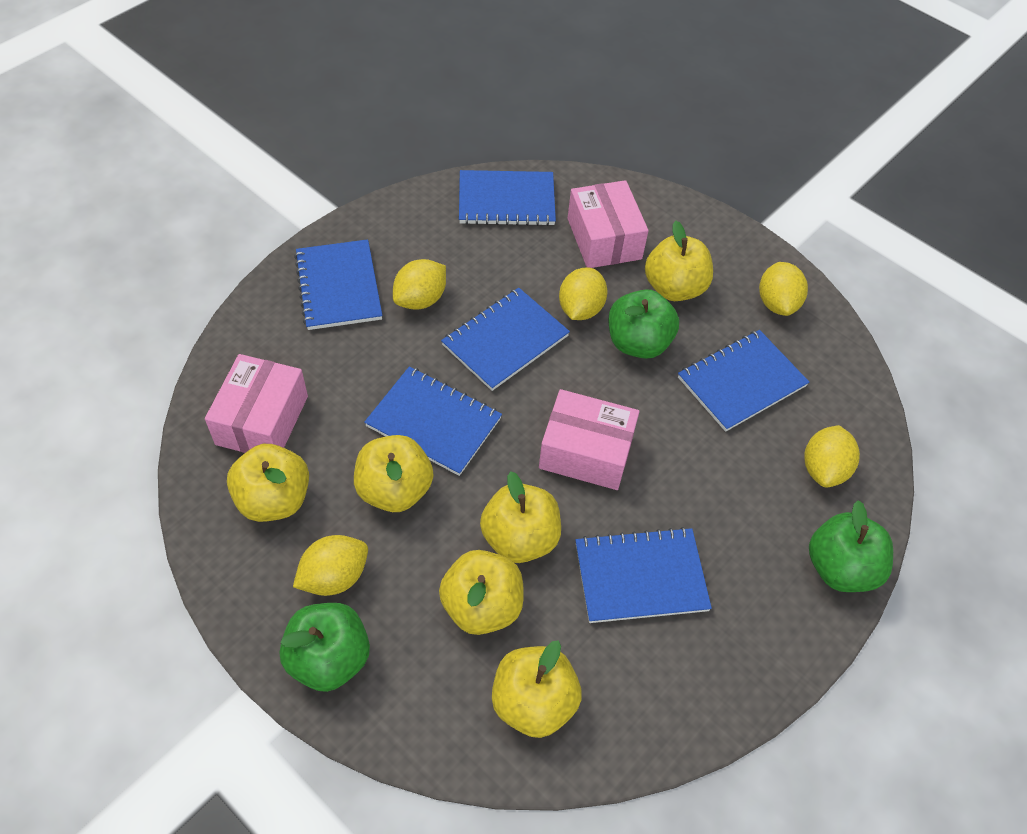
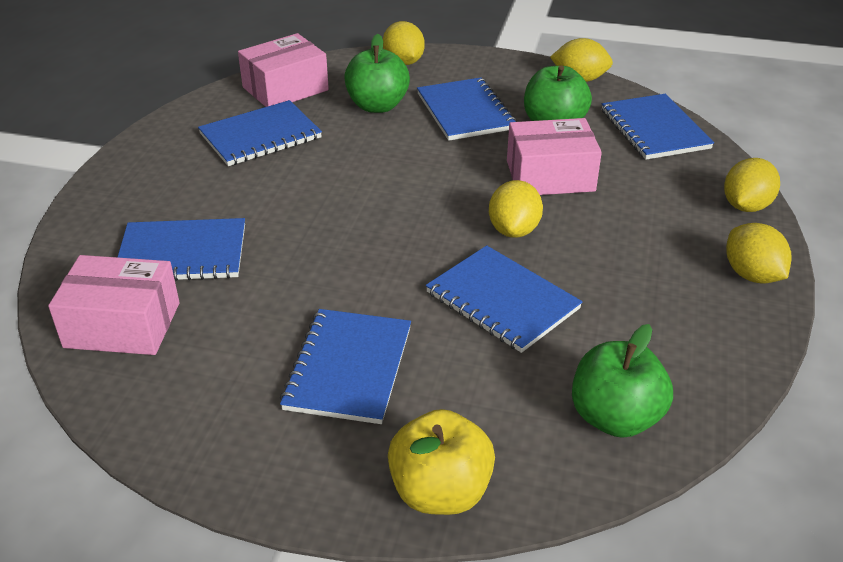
yellow apple: [227,444,309,522] [354,435,433,512] [439,550,524,635] [480,471,561,563] [492,640,582,738] [645,221,713,301] = 6 -> [388,409,495,515] = 1

